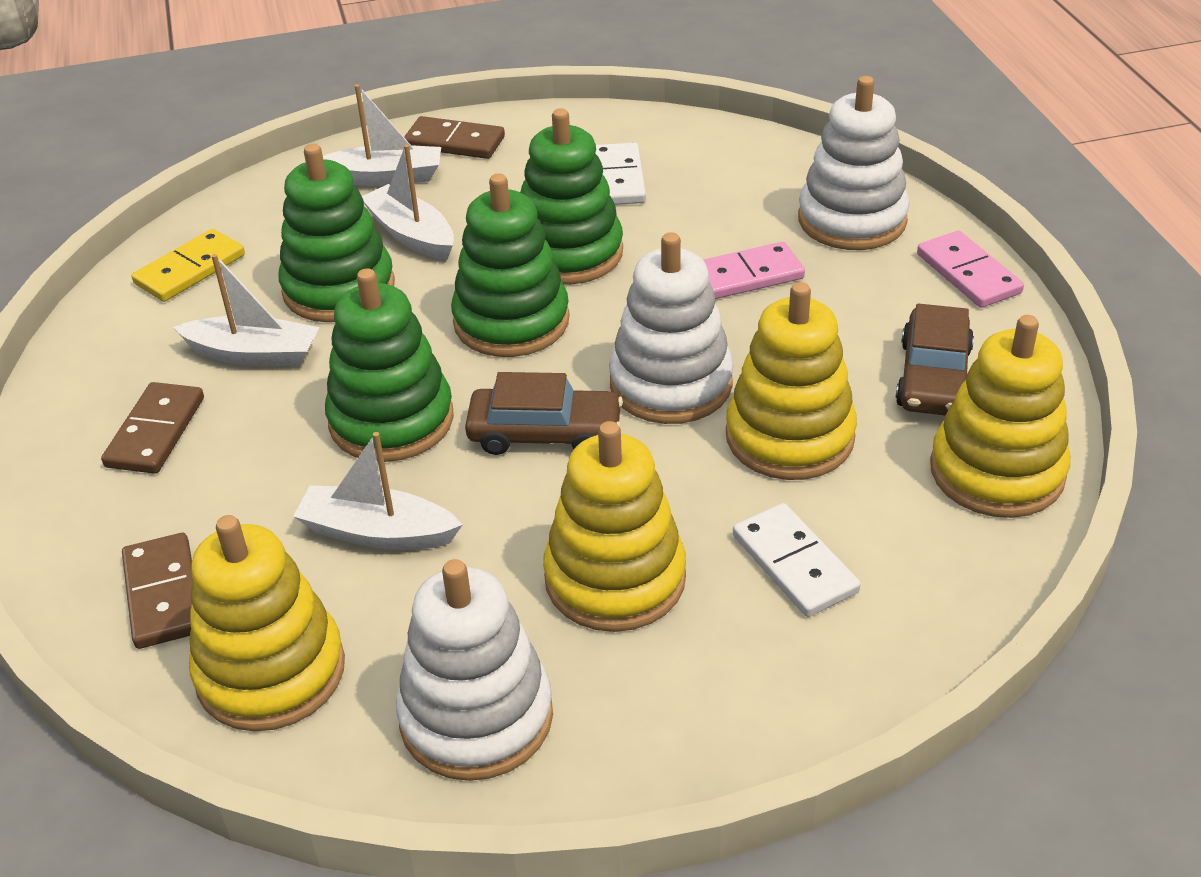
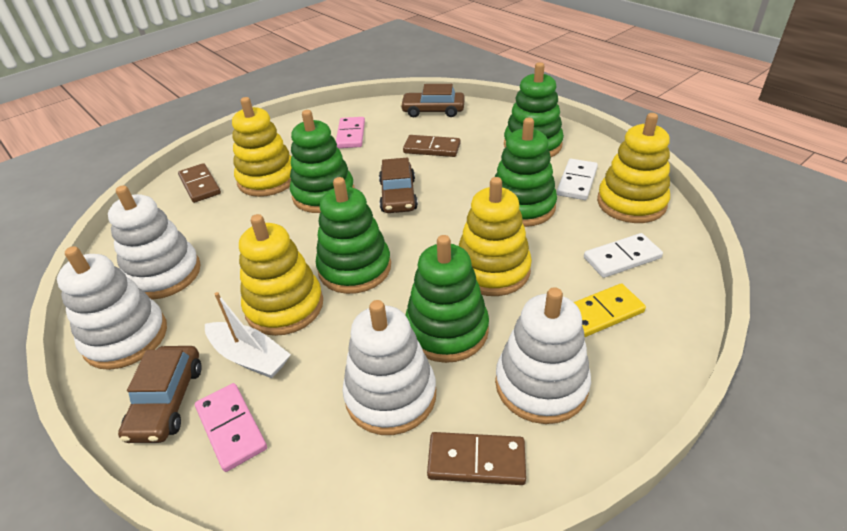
brown car: [465,372,623,455] [895,303,974,415] = 2 -> [118,346,202,443] [379,157,418,213] [400,84,465,117] = 3
green stacking toy: [278,144,395,322] [325,269,454,462] [451,174,570,357] [520,108,623,285] = 4 -> [290,110,354,213] [316,177,391,294] [406,235,489,363] [495,118,557,227] [504,62,564,157] = 5
white boat: [173,254,319,366] [293,432,463,550] [323,84,441,186] [362,144,454,260] = 4 -> [205,292,291,378] = 1
white stacking toy: [396,559,553,781] [609,232,733,424] [798,76,909,250] = 3 -> [57,246,167,370] [108,185,201,300] [342,300,436,435] [495,287,591,424] = 4

